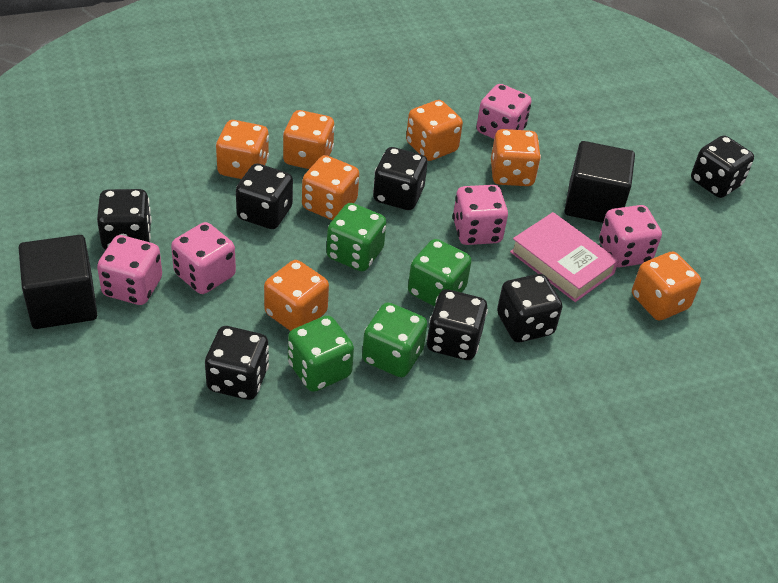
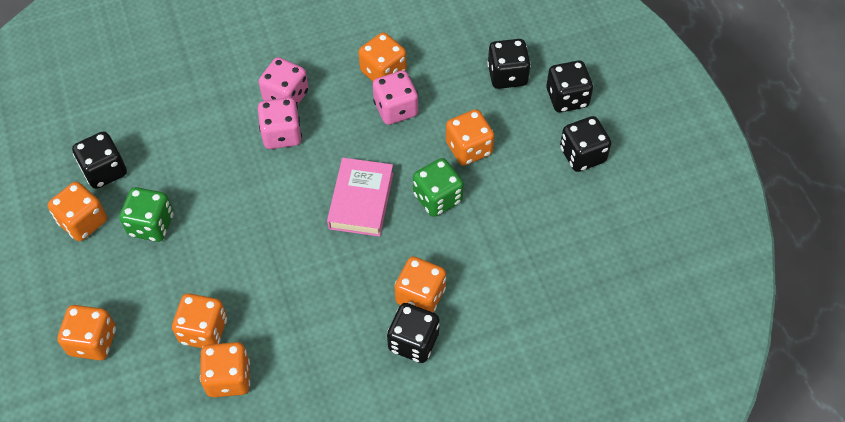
black cube: [19,235,97,329] [565,141,635,223] = 2 -> none = 0
black dice: [97,189,152,250] [205,326,269,400] [236,163,293,229] [373,147,427,210] [426,289,488,360] [497,274,562,342] [691,135,754,198] = 7 -> [72,131,127,189] [387,303,440,363] [487,39,531,89] [547,61,593,113] [560,116,611,172] = 5
green dice: [288,315,354,392] [326,203,386,271] [362,302,427,377] [408,239,472,307] = 4 -> [119,187,174,242] [413,158,464,217] = 2
pink dice: [97,235,162,305] [171,222,236,294] [452,185,508,245] [476,84,532,139] [599,205,662,267] = 5 -> [258,97,302,149] [259,57,309,106] [373,71,418,125] = 3

